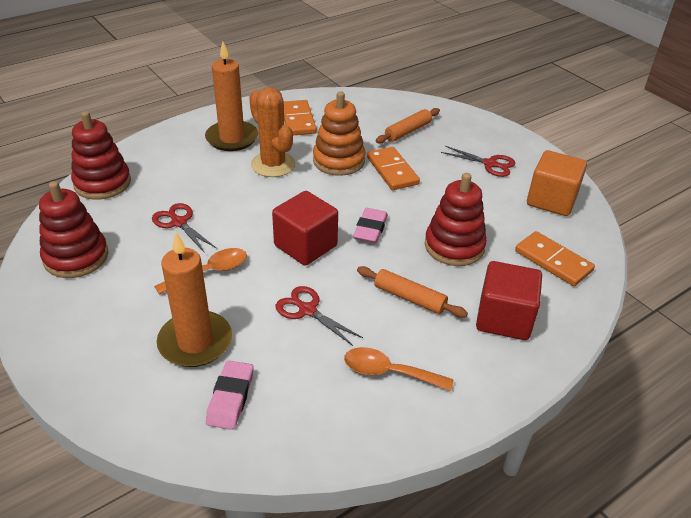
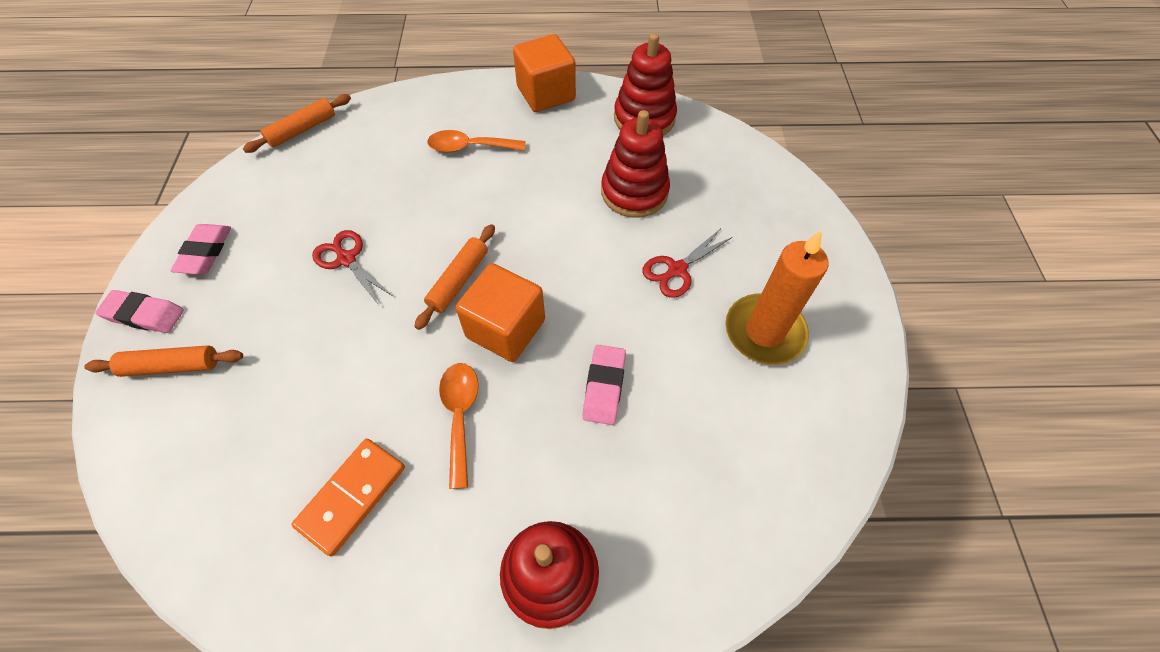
orange cactus: [249,87,296,177] = 1 -> none = 0
orange candle: [157,232,232,367] [205,42,258,151] = 2 -> [725,230,828,365] = 1
orange cube: [527,150,587,216] = 1 -> [456,263,545,362] [513,34,576,112] = 2
orange domino: [284,100,317,135] [367,147,420,190] [515,231,595,286] = 3 -> [291,439,405,556] = 1
orange rolling pin: [357,266,468,318] [376,108,440,144] = 2 -> [84,345,243,377] [243,94,351,153] [415,224,495,330] = 3
orange stacking toy: [313,91,365,176] = 1 -> none = 0
pink eraser: [206,361,254,430] [353,208,388,243] = 2 -> [95,290,184,333] [171,224,231,274] [582,345,626,425] = 3
red cube: [272,191,338,266] [476,261,542,340] = 2 -> none = 0
red scissors: [152,203,216,253] [275,286,363,346] [441,146,516,177] = 3 -> [312,230,394,305] [642,229,733,298] = 2

